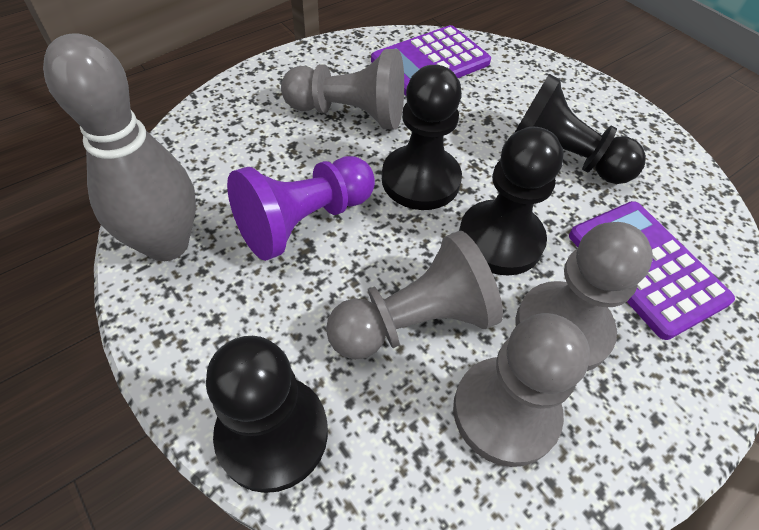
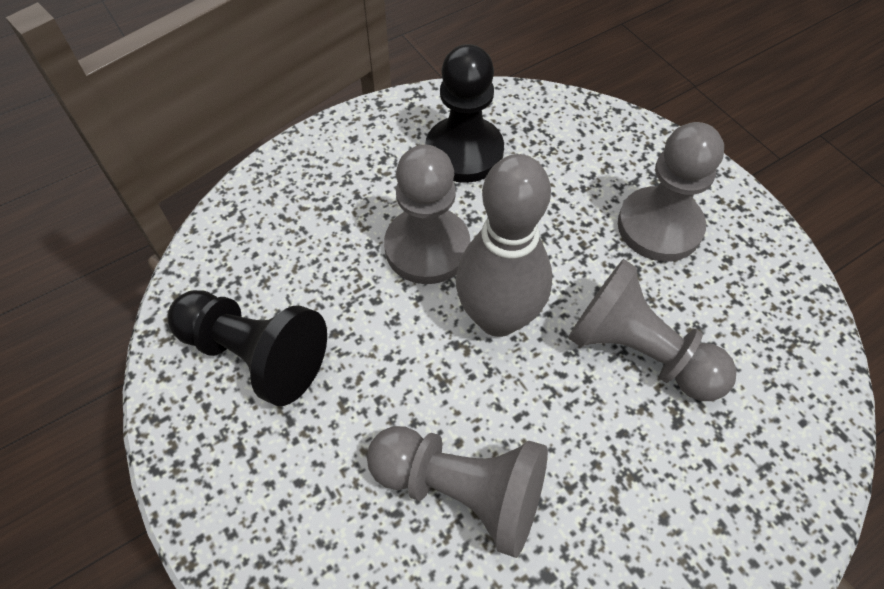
black pawn: [206,336,328,493] [382,65,462,210] [459,127,564,276] [514,74,646,184] = 4 -> [168,290,327,406] [425,44,504,183] = 2
purple calculator: [371,25,491,95] [569,201,735,340] = 2 -> none = 0
purple pawn: [227,156,375,261] = 1 -> none = 0

